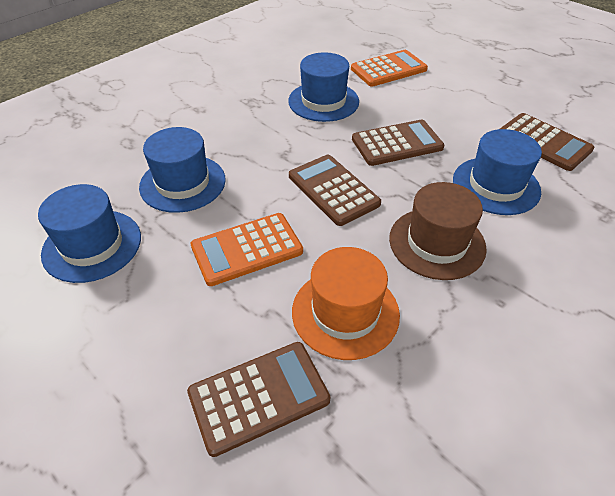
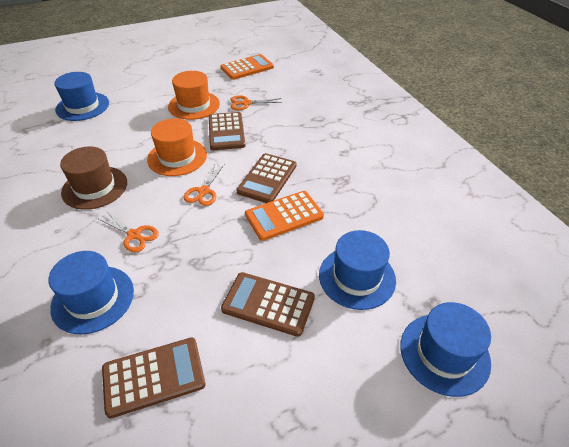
orange hat: [292,247,400,360] = 1 -> [147,118,207,176] [168,71,220,120] = 2
orange scissors: none = 0 -> [97,211,159,253] [184,164,224,206] [230,95,282,110] = 3

